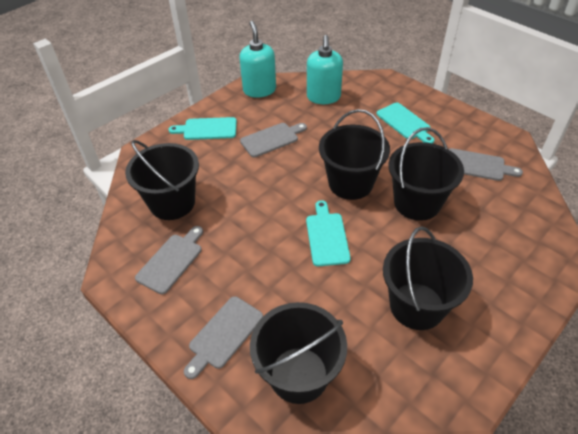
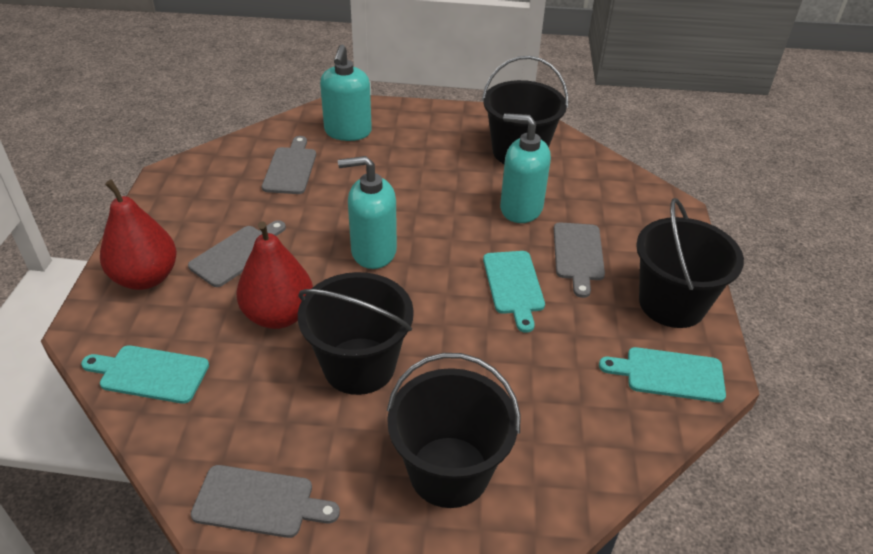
black bucket: [125,140,199,220] [250,302,347,404] [319,109,390,200] [383,226,473,330] [388,127,464,221] = 5 -> [298,272,414,395] [387,353,521,508] [482,56,568,164] [636,198,744,328] = 4
red pear: none = 0 -> [100,180,177,290] [237,221,313,329] = 2
turquoise soap dispenser: [239,21,276,98] [307,35,343,104] = 2 -> [320,45,372,141] [338,156,397,269] [500,113,551,223] = 3

